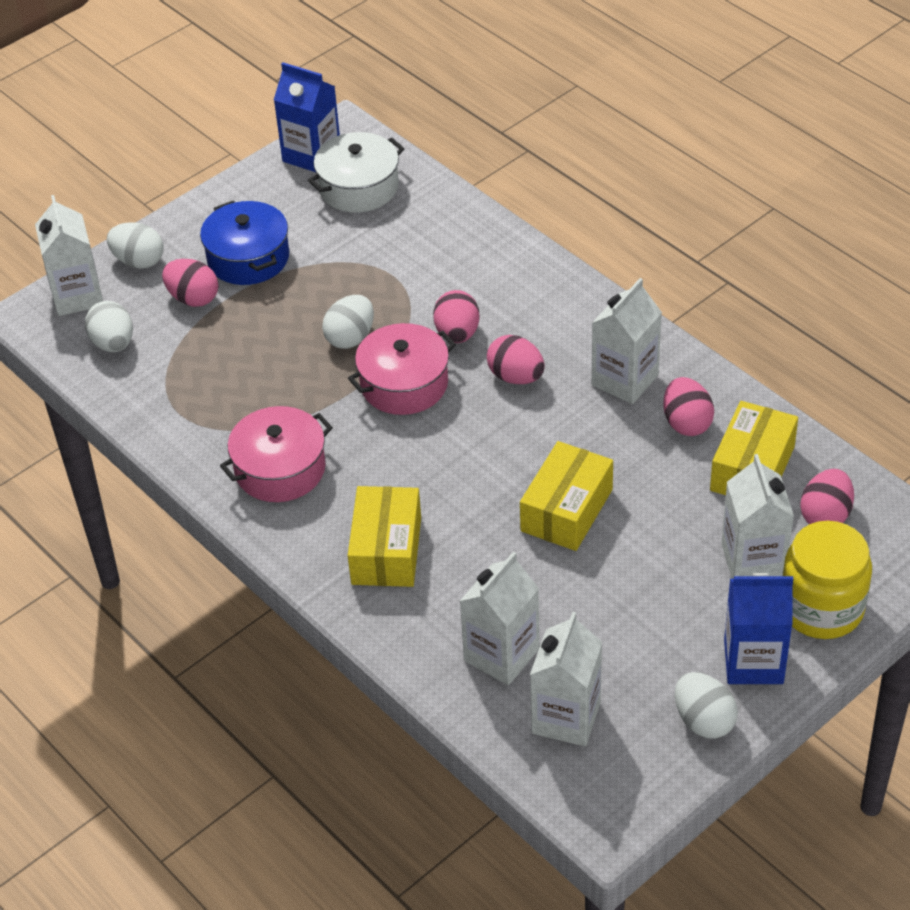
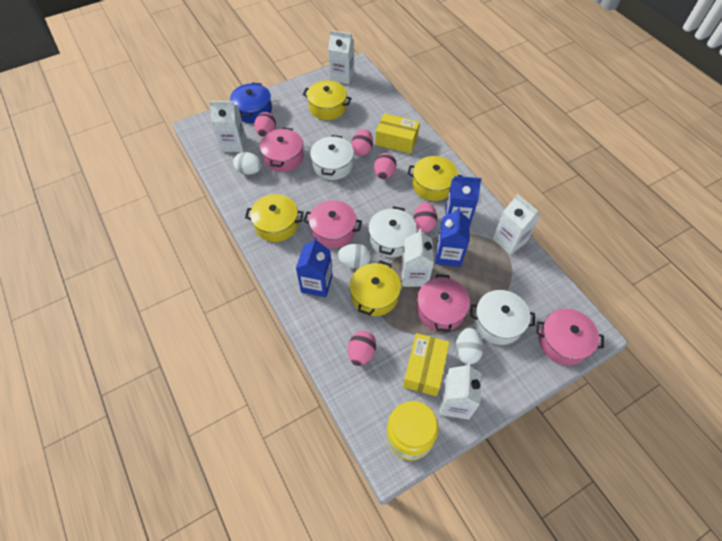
blue carton: [274,62,340,172] [724,573,793,684] = 2 -> [296,237,333,297] [435,207,470,267] [445,176,482,225] = 3
pink pot: [220,406,333,502] [348,323,456,415] = 2 -> [260,127,304,172] [303,200,362,248] [416,274,470,332] [536,309,604,365] = 4
white egg: [85,301,133,352] [107,222,164,269] [322,295,374,349] [675,672,738,739] = 4 -> [233,152,262,175] [337,244,371,269] [455,328,483,364] = 3
white pot: [308,132,405,212] = 1 -> [310,135,354,180] [368,206,417,257] [470,290,535,345] = 3
yellow box: [348,486,421,587] [520,441,613,551] [710,401,798,495] = 3 -> [375,113,420,154] [403,333,450,396] = 2
yellow pot: none = 0 -> [245,194,304,242] [302,80,352,120] [349,260,401,316] [407,156,463,201] = 4

